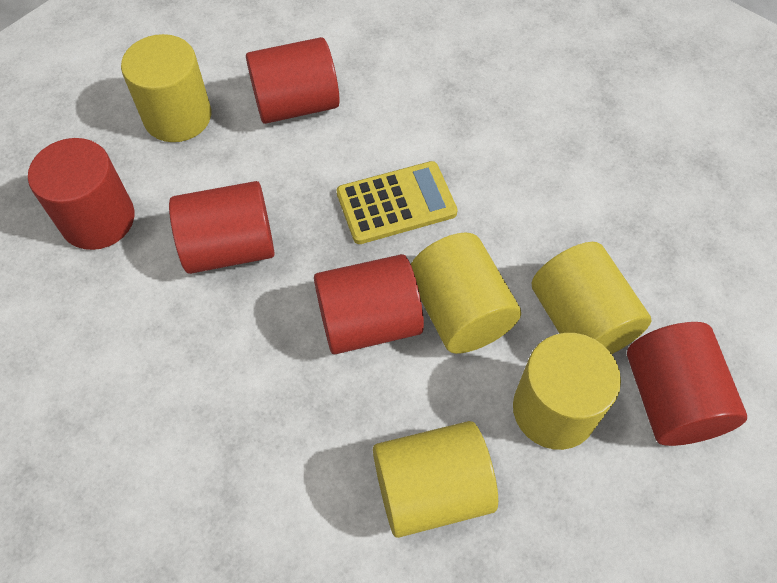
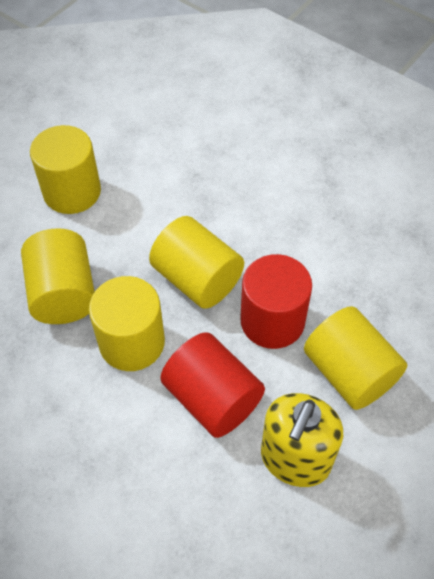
red cylinder: [28,138,135,250] [169,181,274,274] [246,37,340,124] [314,254,424,354] [627,322,747,446] = 5 -> [160,332,265,438] [240,254,312,349] = 2
yellow calculator: [337,161,458,244] = 1 -> none = 0
yellow soap dispenser: none = 0 -> [261,393,343,487] = 1

